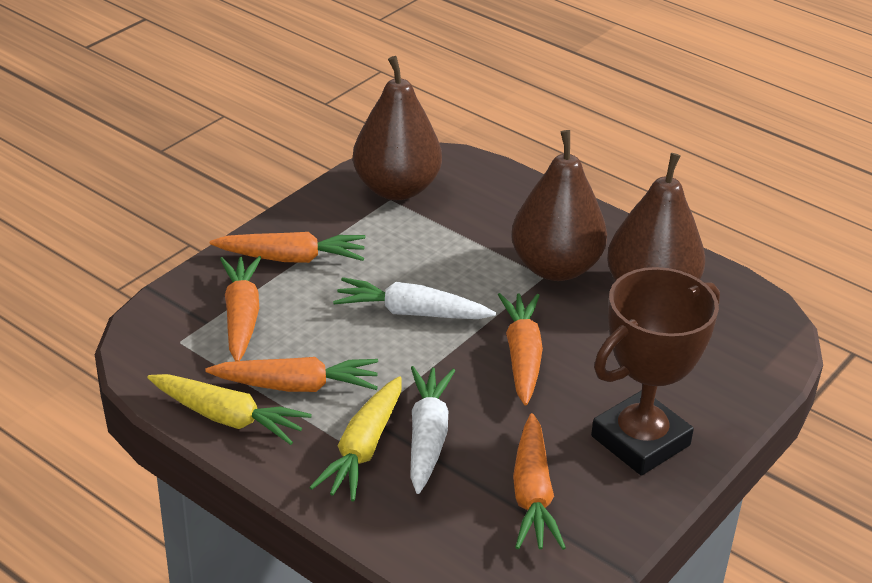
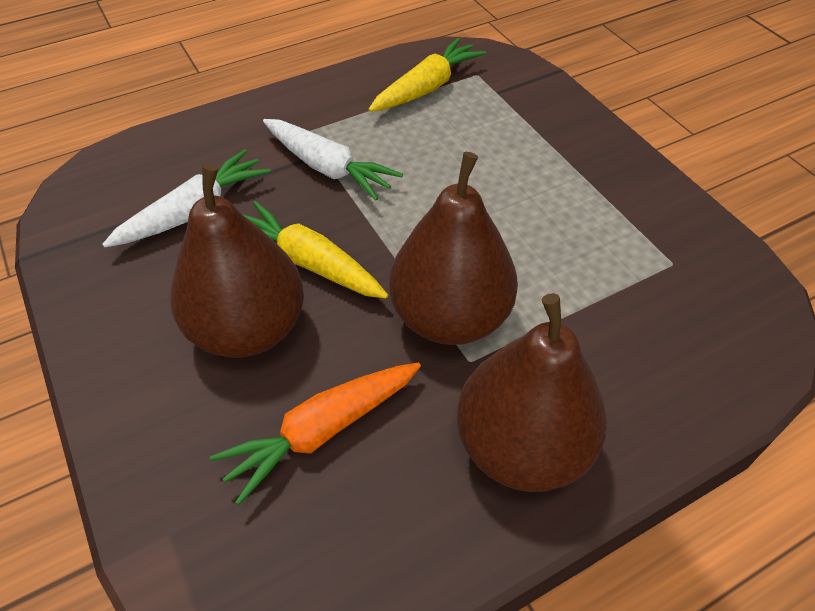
brown trophy: [591,267,720,475] = 1 -> none = 0
orange carrot: [205,357,378,392] [210,232,366,263] [220,256,261,361] [498,293,543,406] [513,413,566,550] = 5 -> [210,362,421,505] = 1

